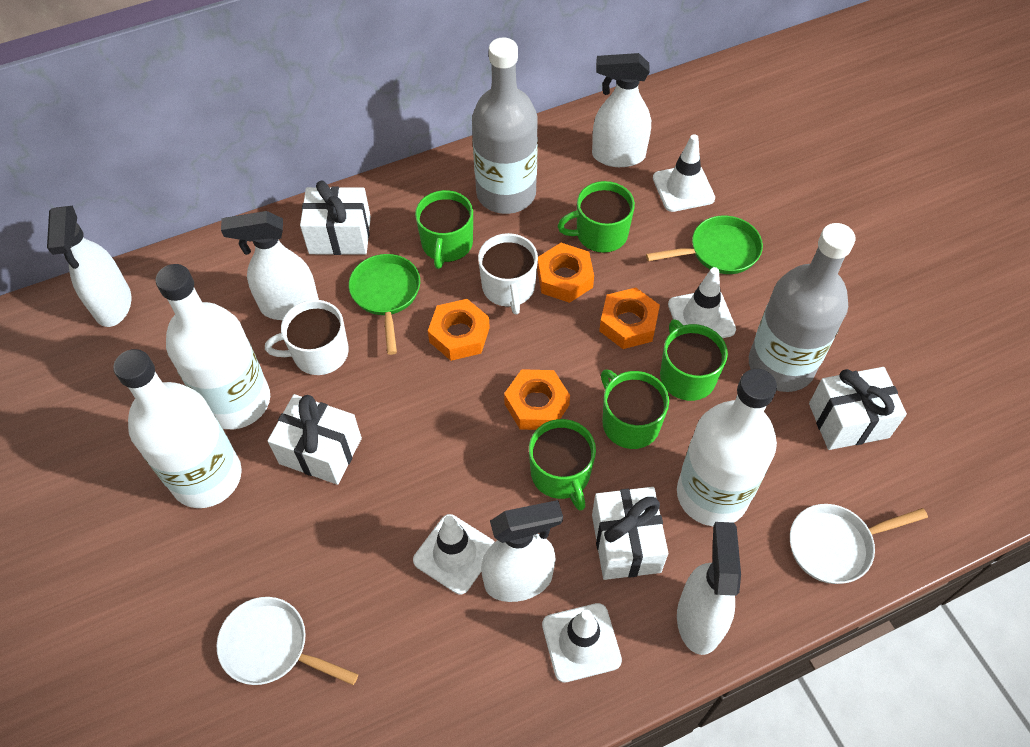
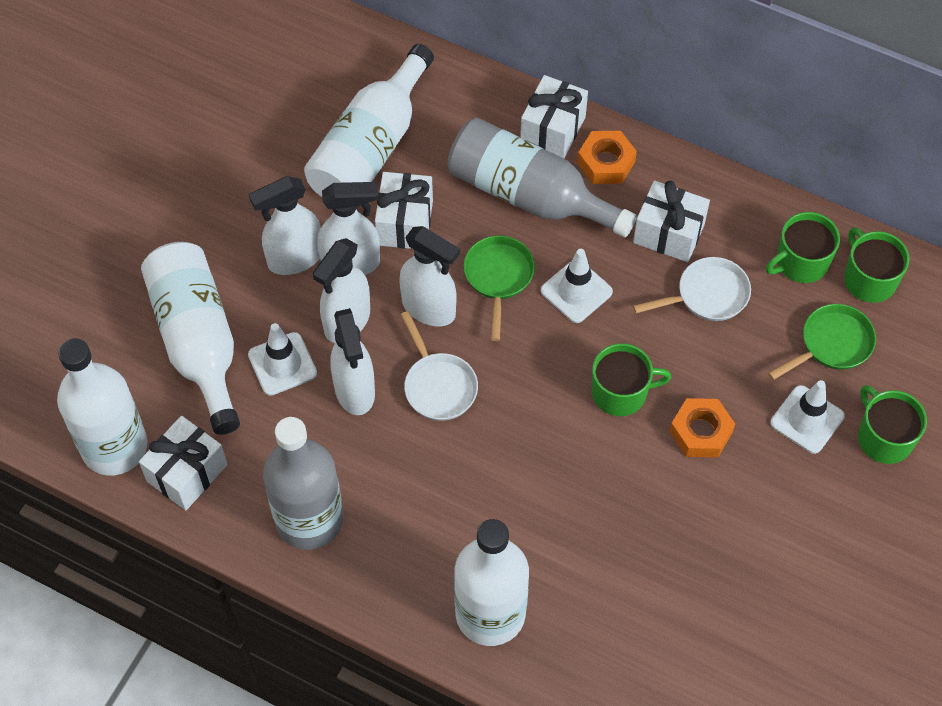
green mug: [415,190,473,269] [529,419,596,511] [558,181,635,253] [601,369,669,449] [660,319,728,401] = 5 -> [592,343,671,416] [766,212,840,283] [844,227,909,303] [858,385,927,464] = 4
orange nut: [428,299,490,361] [504,369,570,430] [537,243,594,303] [599,288,660,349] = 4 -> [577,131,637,184] [670,398,735,458] = 2
white bottle: [113,349,242,508] [156,264,270,429] [677,369,777,526] = 3 -> [57,338,147,476] [141,242,240,435] [304,44,434,197] [454,519,529,646] = 4
white mug: [265,300,349,375] [478,233,538,315] = 2 -> none = 0
white traffic cone: [413,514,495,594] [542,603,622,683] [653,134,715,212] [668,267,736,338] = 4 -> [248,323,317,396] [541,249,613,323] [770,380,844,454] = 3

